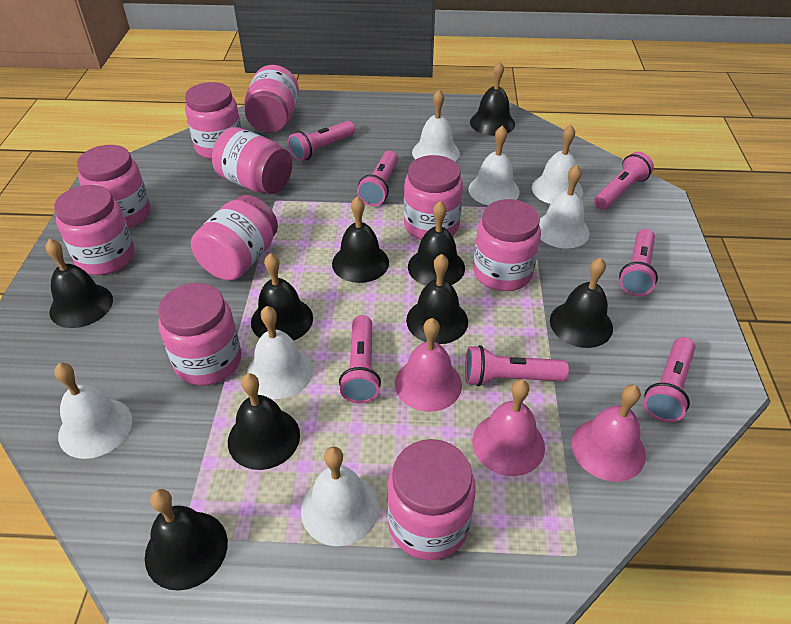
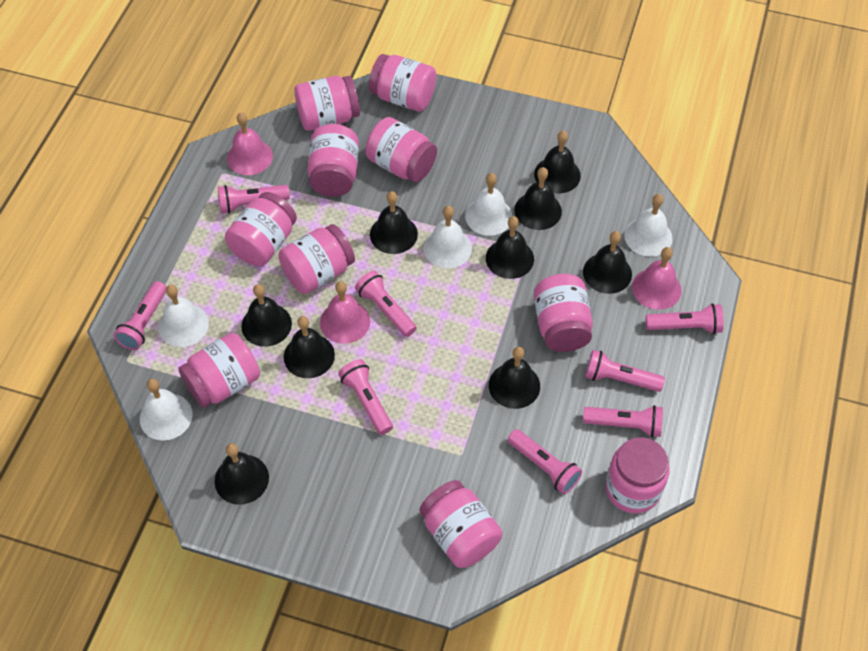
pink flashlight: [288,121,355,161] [339,315,381,403] [357,151,398,206] [465,345,569,386] [594,152,654,209] [619,229,658,296] [644,337,695,422] = 7 -> [114,281,166,350] [218,185,290,214] [338,359,393,435] [355,271,417,337] [508,429,582,494] [583,405,663,437] [585,350,665,392] [646,303,724,334] = 8
white bell: [54,363,132,459] [247,306,313,399] [301,446,379,546] [412,90,460,161] [468,126,520,205] [532,125,583,204] [539,165,590,249] = 7 -> [140,379,193,441] [158,284,209,347] [424,206,472,268] [465,173,513,236] [624,194,673,257] = 5

